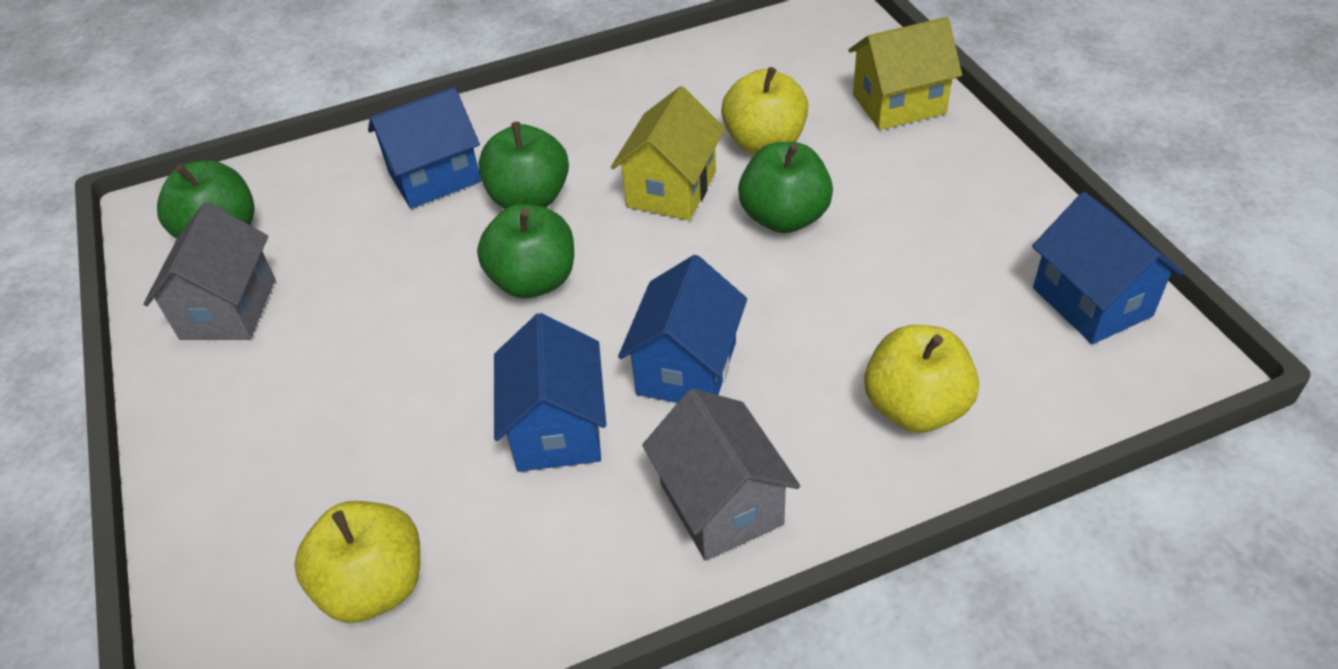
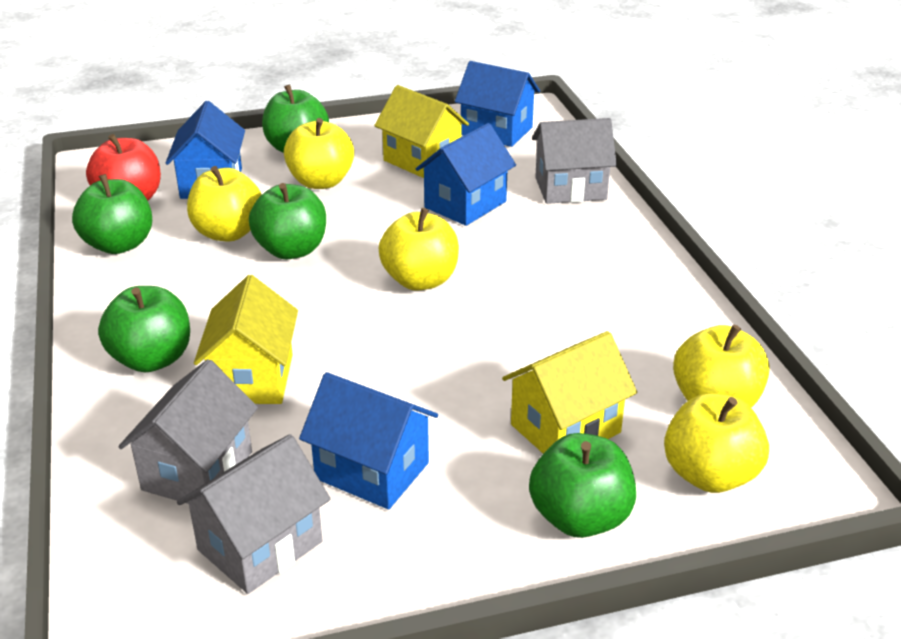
green apple: [157,160,255,239] [477,204,574,298] [478,122,569,209] [738,142,833,233] = 4 -> [72,174,152,254] [98,286,190,372] [249,183,326,259] [262,84,329,153] [529,433,636,538] = 5
grey house: [143,202,275,340] [642,388,800,561] = 2 -> [118,359,258,504] [177,434,330,594] [532,118,617,204] = 3
red apple: none = 0 -> [86,134,161,200] = 1
yellow apple: [294,501,420,623] [721,67,808,154] [864,325,979,433] = 3 -> [187,166,262,241] [284,118,354,189] [379,208,459,291] [664,393,769,493] [673,325,770,407] = 5
yellow house: [611,86,725,220] [848,17,962,130] = 2 -> [194,275,298,404] [374,85,469,178] [502,331,637,454] = 3

